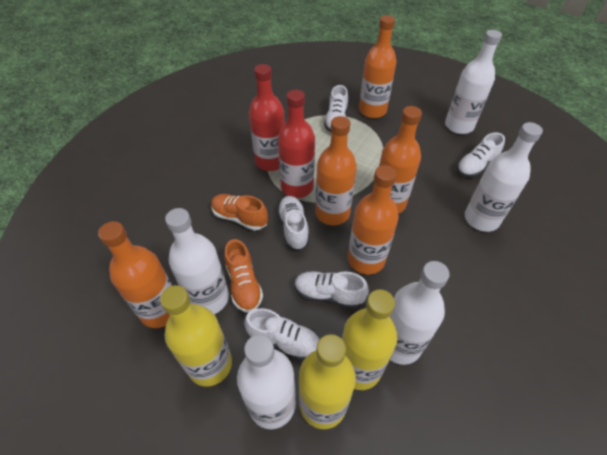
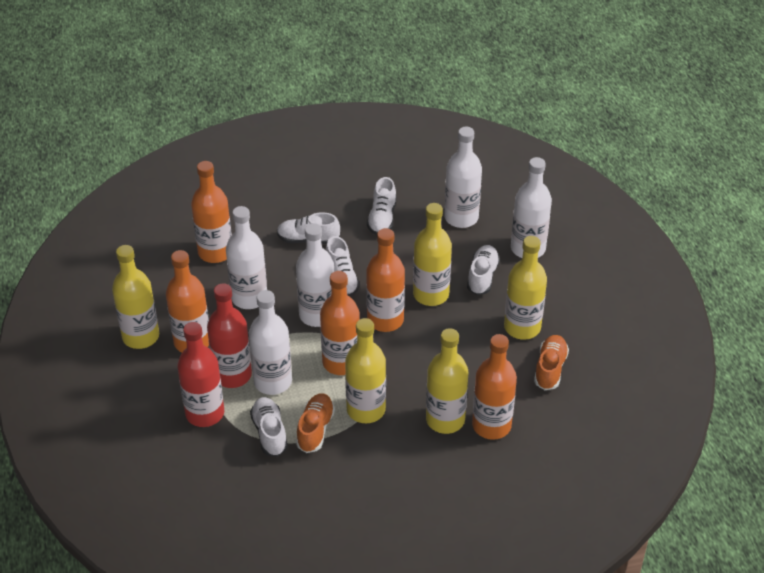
yellow bottle: [160,285,232,387] [299,334,356,429] [342,289,398,390] = 3 -> [112,245,159,349] [345,318,386,423] [413,203,452,306] [426,328,468,434] [504,236,547,340] = 5

